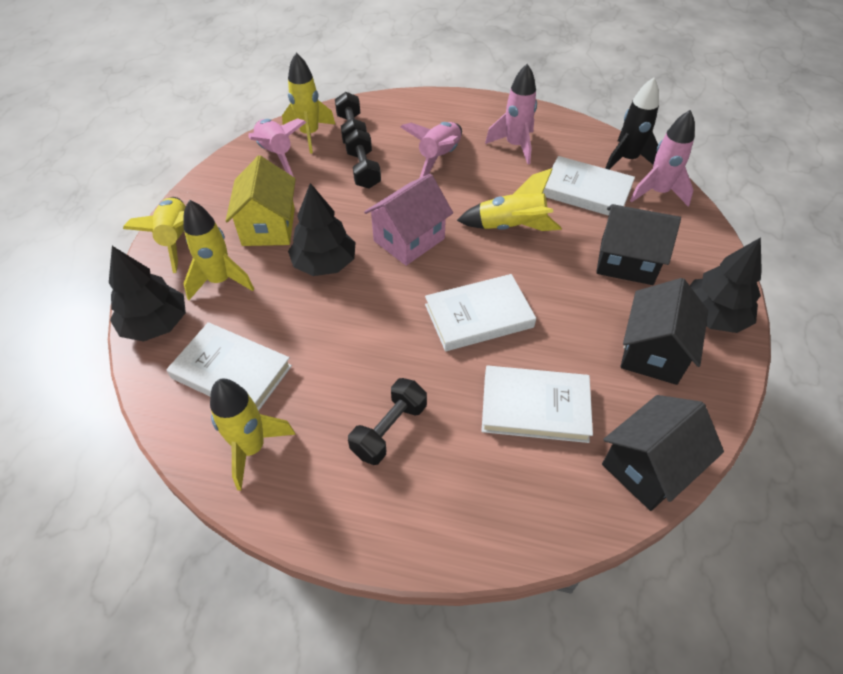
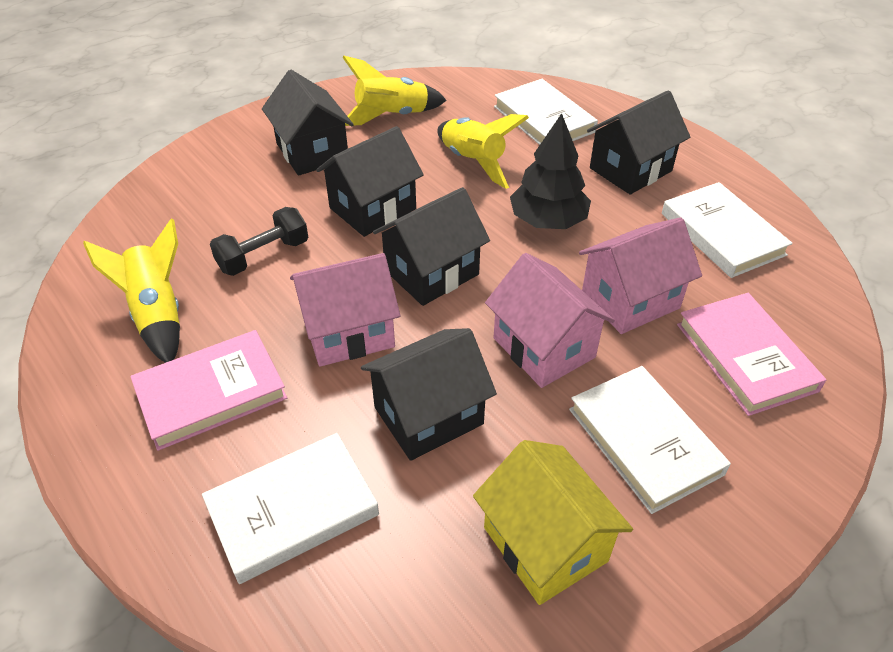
black dumbbell: [335,92,367,144] [345,129,381,189] [348,378,427,465] = 3 -> [210,207,308,276] = 1
black house: [596,204,681,285] [602,395,724,511] [620,278,708,385] = 3 -> [262,70,354,176] [316,126,424,237] [361,328,497,461] [373,187,490,306] [587,90,690,195] = 5
black rocket: [605,77,659,170] = 1 -> none = 0
black tree: [109,246,186,342] [288,183,356,276] [690,237,762,333] = 3 -> [510,113,591,229] = 1
pink book: none = 0 -> [130,330,287,451] [677,293,826,416] = 2
pink house: [364,174,453,266] = 1 -> [290,253,400,367] [485,253,615,388] [579,217,702,334] = 3
pink rocket: [248,118,307,177] [400,122,462,178] [485,64,537,164] [630,110,695,207] = 4 -> none = 0
yellow rocket: [123,197,186,273] [183,200,254,300] [210,379,296,491] [282,53,335,154] [457,168,562,231] = 5 -> [83,218,180,363] [342,56,447,126] [437,114,529,189] = 3

